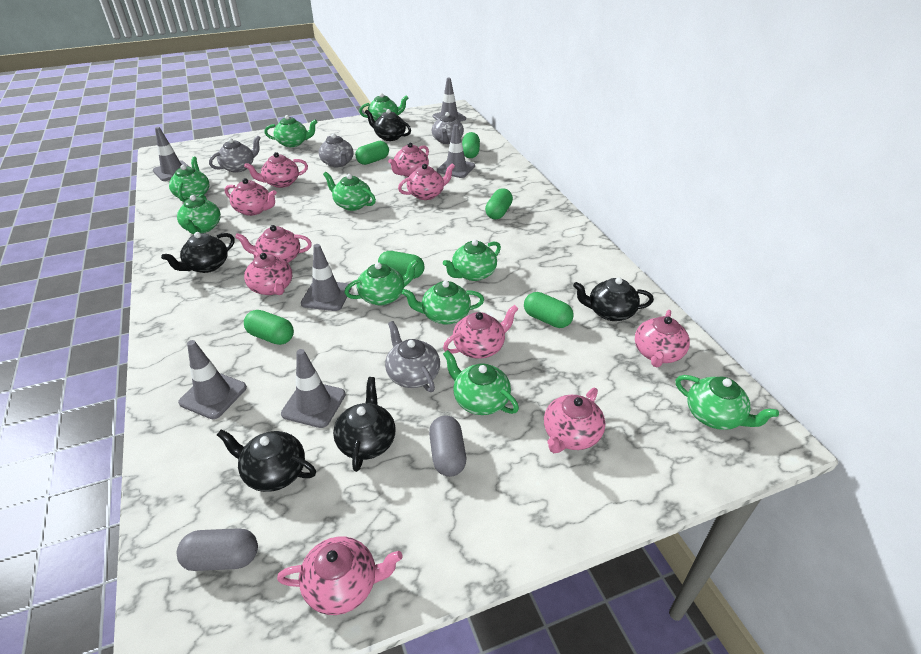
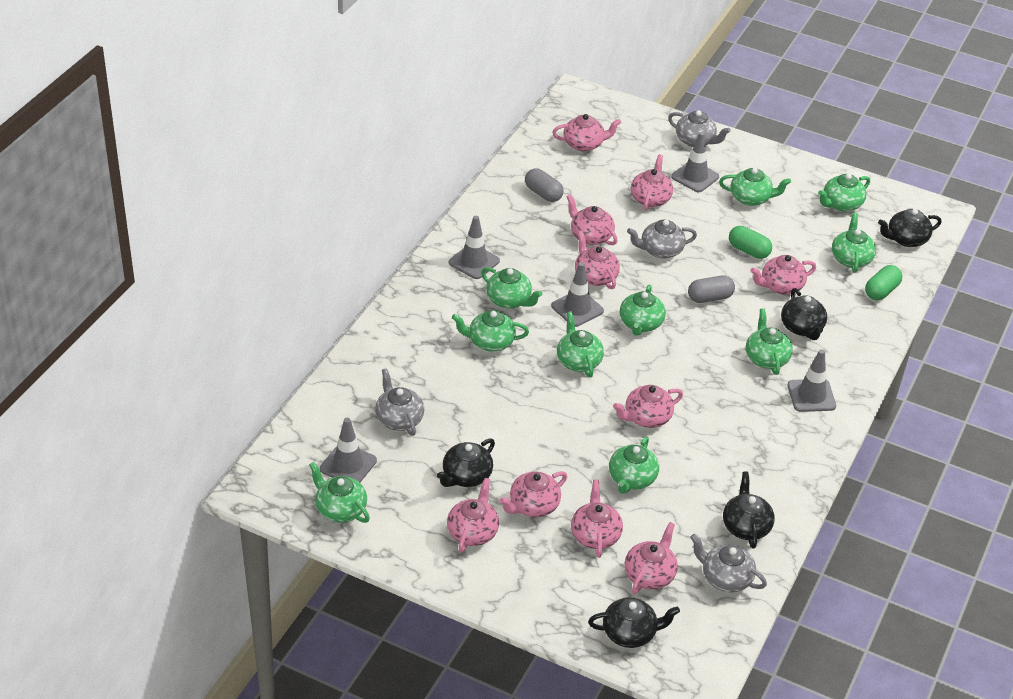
green capsule: [244,310,294,345] [355,141,389,165] [378,251,425,279] [462,132,480,158] [485,188,513,219] [524,292,574,328] = 6 -> [729,226,772,259] [865,265,902,300] = 2
grey traffic cone: [153,127,189,181] [178,340,247,419] [281,349,346,428] [301,244,352,311] [433,78,466,122] [437,124,475,178] = 6 -> [320,418,377,482] [449,216,500,279] [551,262,604,327] [671,132,719,192] [788,349,836,412] = 5

